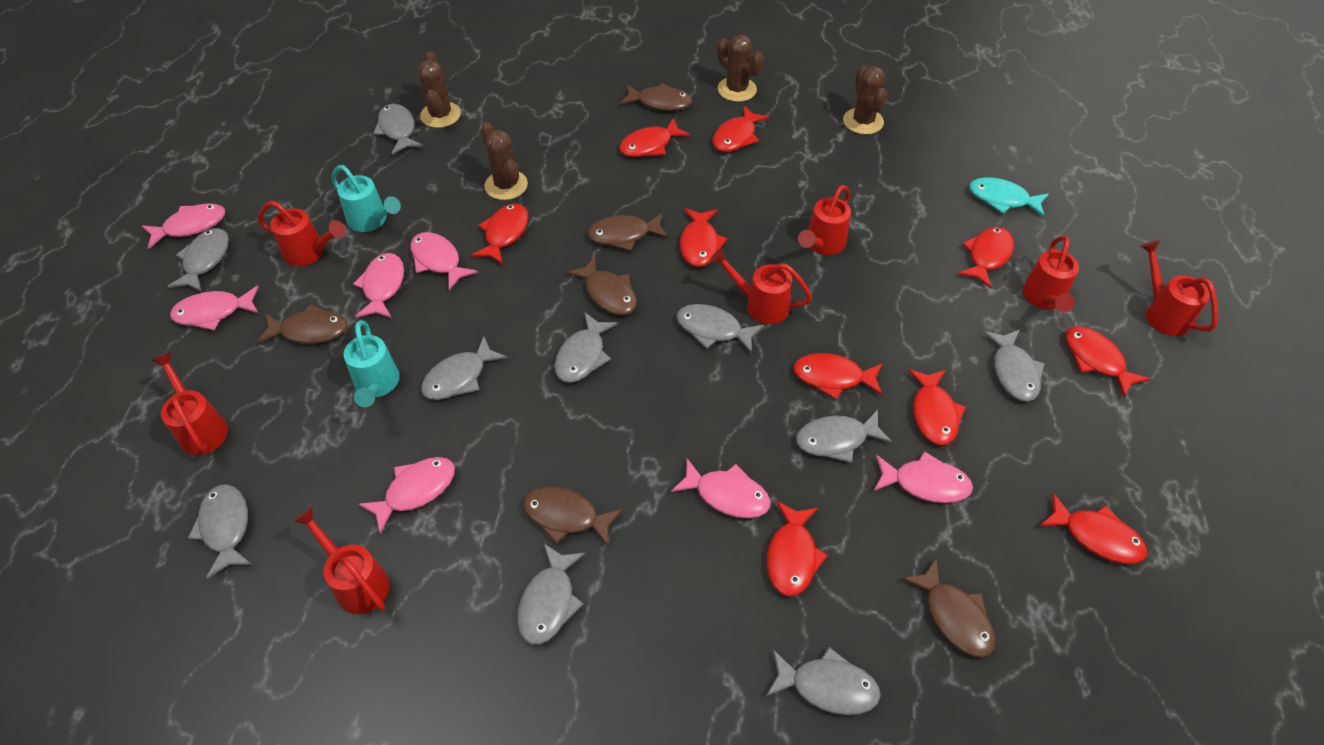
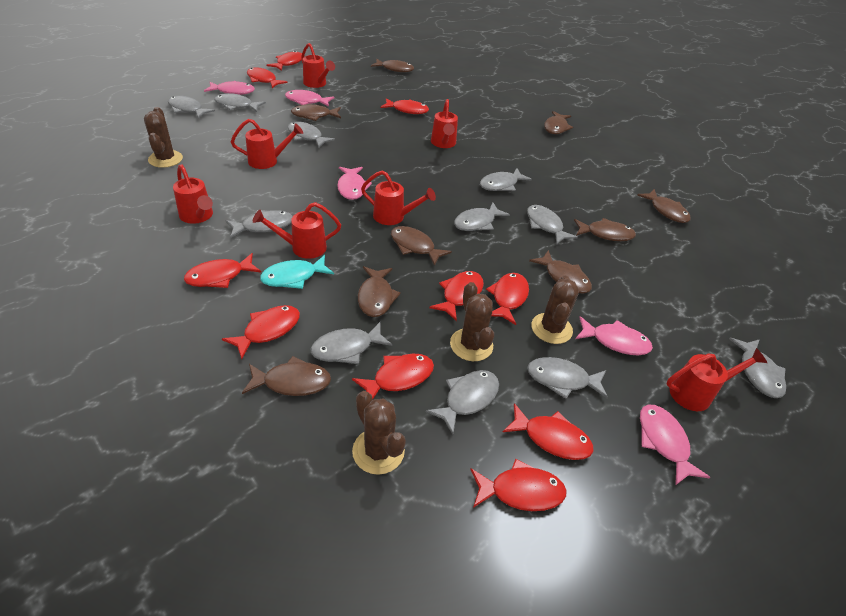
brown fish: [257,304,347,344] [523,486,623,546] [567,256,637,315] [587,213,669,251] [620,83,692,111] [902,558,996,658] = 6 -> [242,356,331,396] [291,104,341,121] [358,266,401,317] [371,59,414,72] [391,226,452,266] [529,250,592,294] [544,111,573,134] [574,218,636,241] [637,189,691,223] = 9
grey fish: [167,228,229,292] [188,484,252,579] [373,104,423,155] [421,336,507,400] [517,544,585,645] [554,312,618,383] [676,304,764,353] [766,647,881,715] [796,409,892,463] [983,329,1045,402] = 10 -> [168,95,215,119] [214,93,266,112] [226,210,293,238] [288,122,335,148] [311,322,392,364] [426,370,499,435] [454,202,510,231] [480,168,532,191] [527,205,578,245] [527,357,608,399] [729,338,786,398] = 11
pink fish: [142,203,225,249] [170,286,259,330] [353,253,404,318] [358,457,455,534] [410,232,478,290] [671,458,771,518] [874,451,973,503] = 7 -> [204,81,255,95] [285,90,334,107] [337,167,372,200] [576,316,653,355] [640,405,710,486] = 5
turquoise watering can: [331,165,401,232] [344,320,400,407] = 2 -> none = 0

